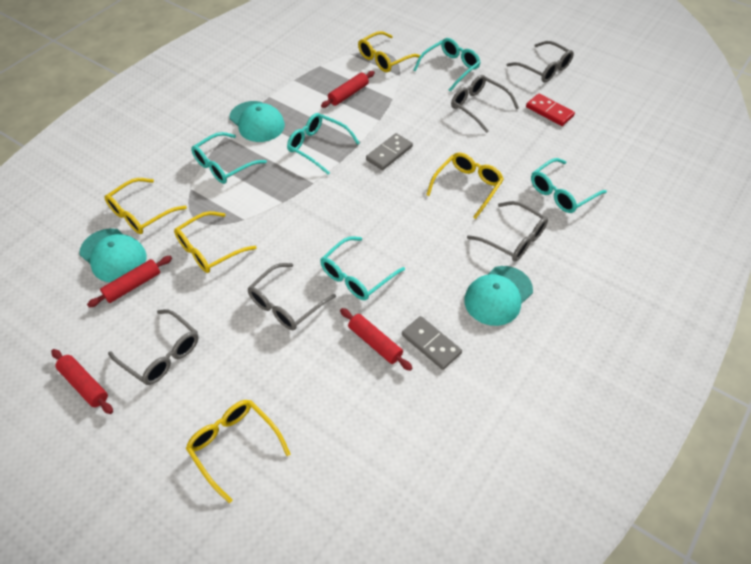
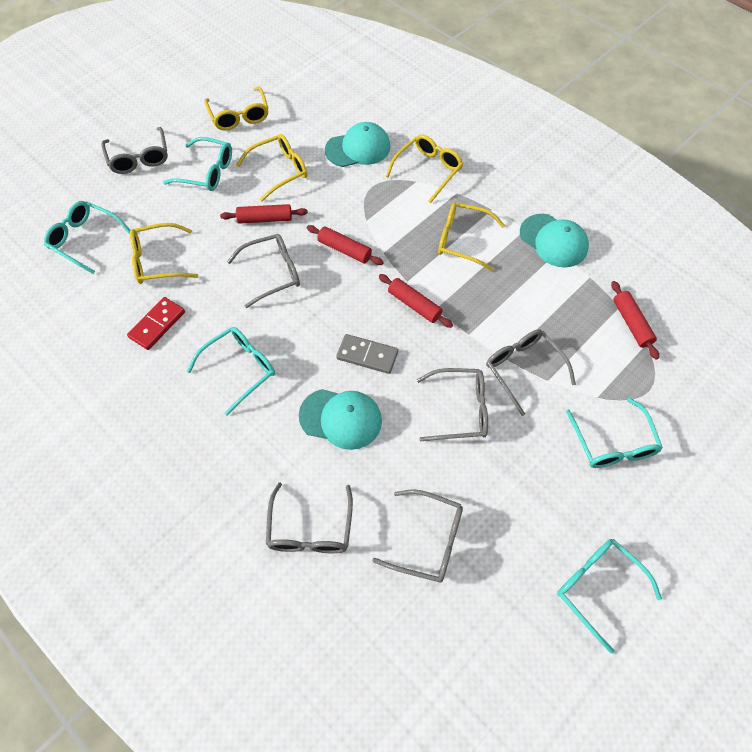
grey domino: [366,133,413,170] [402,316,462,370] = 2 -> [336,334,398,374] = 1
grey glasses: [108,309,199,385] [248,263,336,330] [451,75,519,133] [467,201,548,262] [507,41,574,83] = 5 -> [101,127,168,174] [227,234,300,308] [266,482,353,553] [372,489,463,582] [417,368,488,441] [486,329,576,416] = 6

